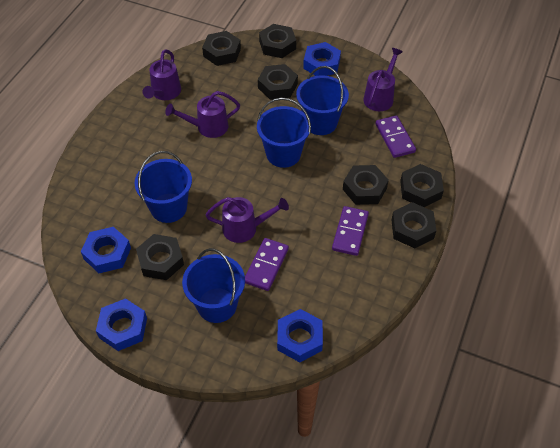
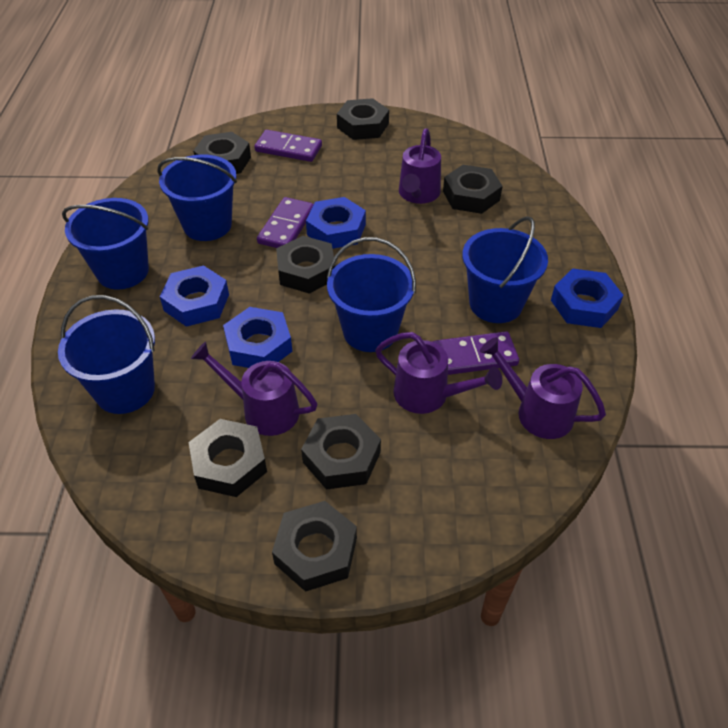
blue bucket: [135,151,192,223] [182,248,245,323] [257,98,311,168] [296,66,349,135] = 4 -> [58,295,155,414] [62,198,149,289] [157,154,237,241] [327,237,416,352] [462,216,548,323] = 5

